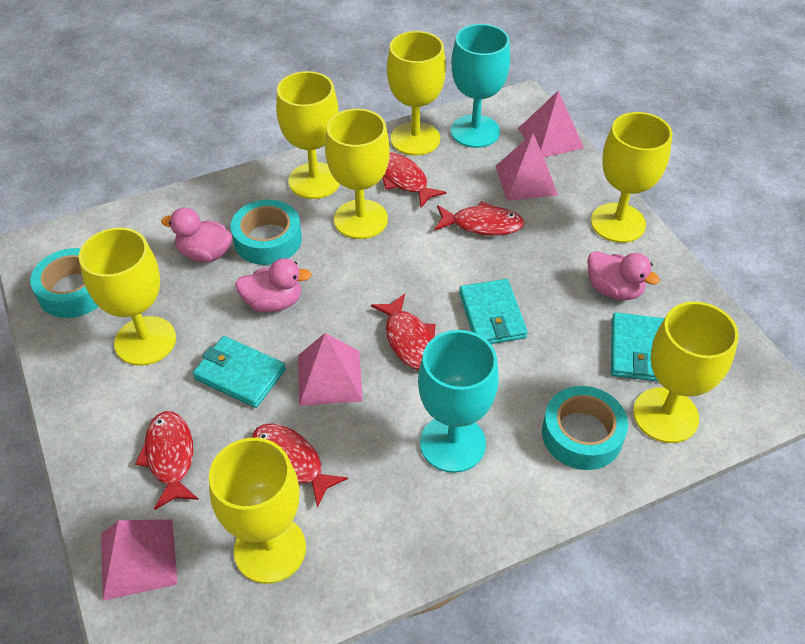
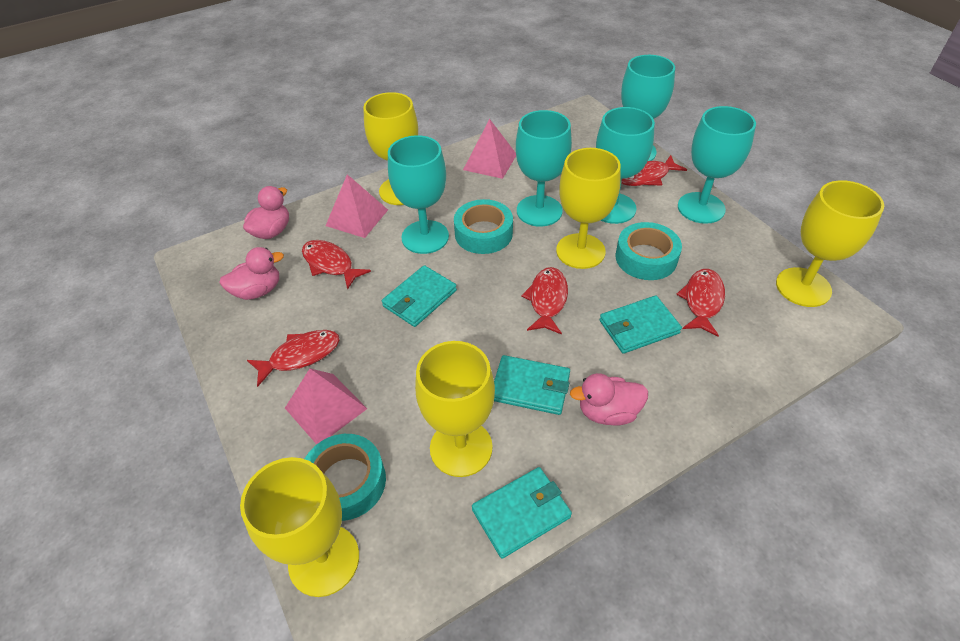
pink pyramid: [101,519,178,601] [298,333,363,406] [496,133,558,201] [518,91,584,158] = 4 -> [285,369,367,444] [326,174,388,238] [463,119,516,179] = 3
turquoise goblet: [418,330,499,473] [451,24,510,148] = 2 -> [388,135,449,254] [516,110,572,226] [596,107,655,224] [621,55,675,161] [678,106,756,224] = 5
turquoise wallet: [193,336,286,408] [459,279,528,344] [611,312,665,382] = 3 -> [382,265,457,327] [472,467,572,559] [494,355,570,415] [599,295,682,354] = 4
yellow goblet: [79,227,176,366] [209,438,306,584] [276,71,340,199] [325,109,390,239] [387,31,446,156] [591,112,672,243] [633,302,739,443] = 7 -> [240,457,359,597] [363,92,418,205] [415,341,495,477] [556,148,621,269] [776,180,884,307] = 5

